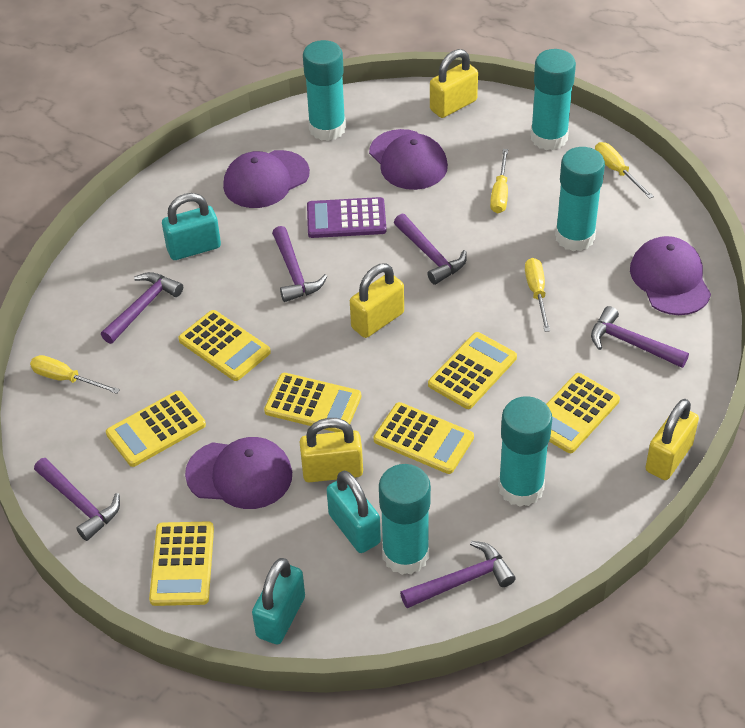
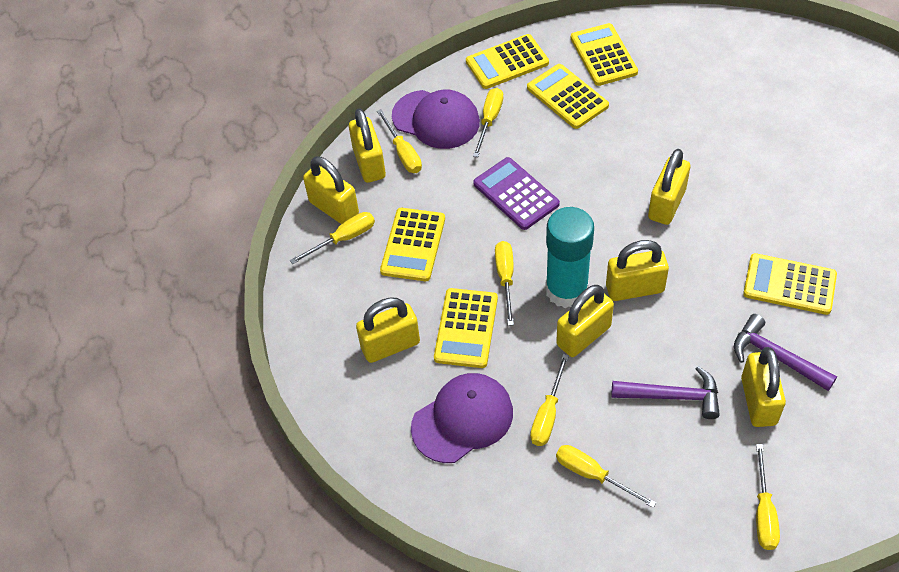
purple cap: [185,437,292,509] [223,150,310,208] [369,129,448,190] [630,236,711,315] = 4 -> [392,90,480,149] [411,373,513,463] = 2
purple hammer: [34,458,120,541] [101,272,183,344] [272,226,327,302] [394,214,467,285] [400,541,516,608] [591,306,689,368] = 6 -> [612,366,720,419] [734,314,837,391] = 2
turquoise glue stick: [303,40,346,141] [379,464,431,575] [498,396,552,507] [531,49,576,150] [555,147,605,251] = 5 -> [545,207,594,308] = 1
turquoise padlock: [162,193,221,260] [252,558,305,644] [327,471,381,553] = 3 -> none = 0
yellow calculator: [106,391,206,467] [149,521,214,606] [178,310,271,381] [264,373,361,432] [373,402,474,474] [428,332,517,409] [546,373,620,453] = 7 -> [380,208,445,281] [434,288,498,368] [466,34,549,89] [527,64,609,129] [571,23,638,86] [743,253,837,315] = 6
yellow padlock: [300,418,363,482] [350,263,404,338] [430,49,478,118] [645,399,699,480] = 4 -> [303,157,359,224] [349,108,386,183] [356,298,420,363] [556,285,614,357] [606,240,669,301] [648,149,690,225] [741,347,786,427] = 7
yellow screwdriver: [30,355,120,394] [490,149,508,214] [525,258,550,332] [595,142,654,199] = 4 -> [290,212,375,264] [377,109,422,173] [473,88,503,157] [495,241,514,326] [530,354,569,446] [556,445,656,508] [756,444,780,550] = 7

